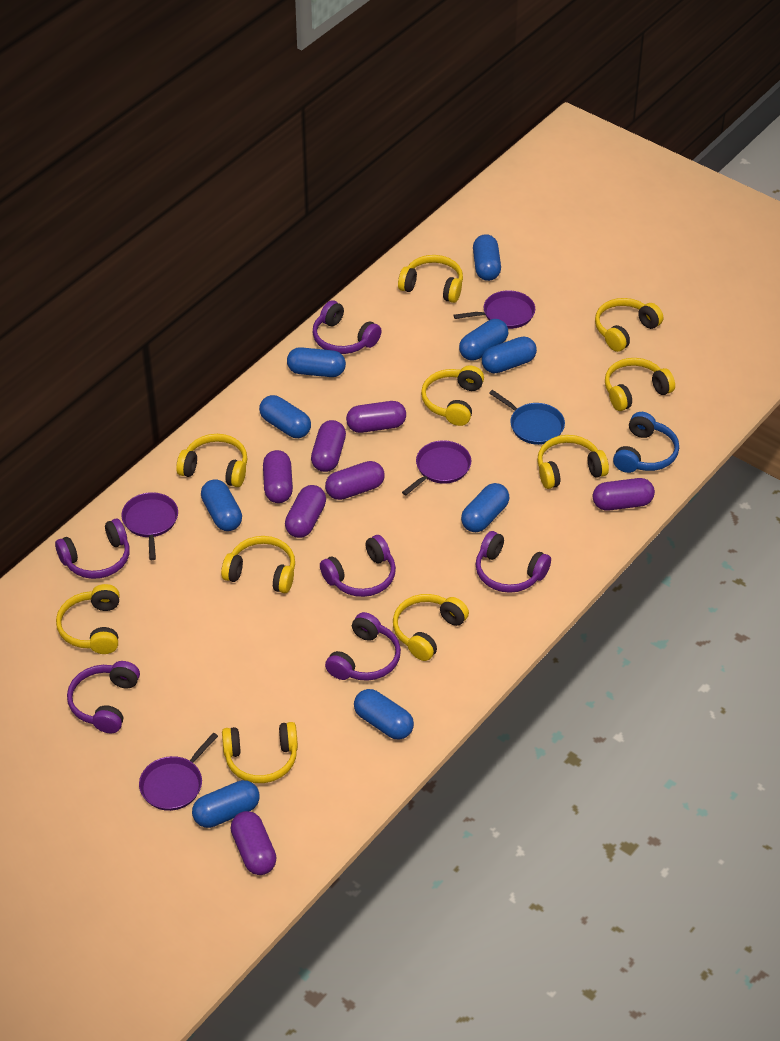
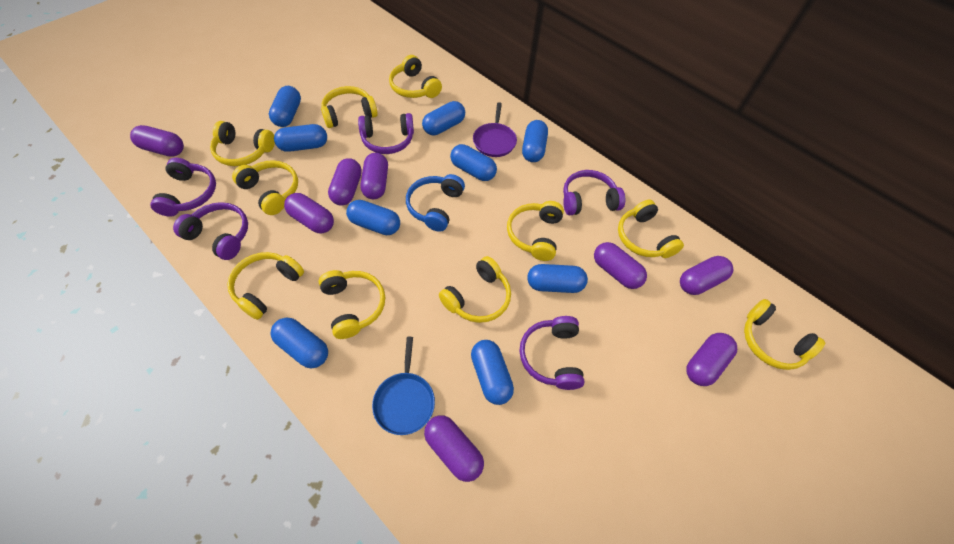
purple capsule: [230,811,277,875] [263,450,293,503] [285,485,326,538] [311,420,346,472] [325,461,385,500] [346,401,406,433] [593,478,655,511] = 7 -> [130,125,184,157] [284,193,334,233] [328,158,362,206] [360,153,388,199] [424,415,484,482] [594,242,647,289] [680,256,734,295] [686,333,737,386] = 8
purple headphones: [55,519,130,579] [67,661,140,733] [313,300,382,354] [320,535,396,597] [325,612,401,681] [476,531,551,593] = 6 -> [150,158,216,217] [173,202,248,260] [358,113,414,154] [519,316,585,390] [563,170,625,215] = 5
purple pan: [121,492,178,560] [139,733,218,811] [402,440,471,495] [454,290,535,329] = 4 -> [473,103,517,157] = 1

